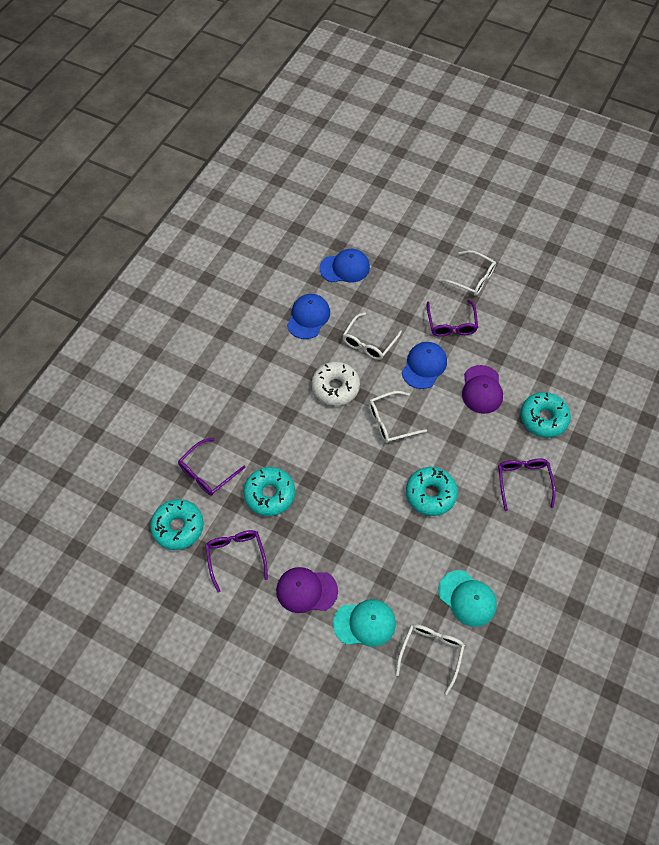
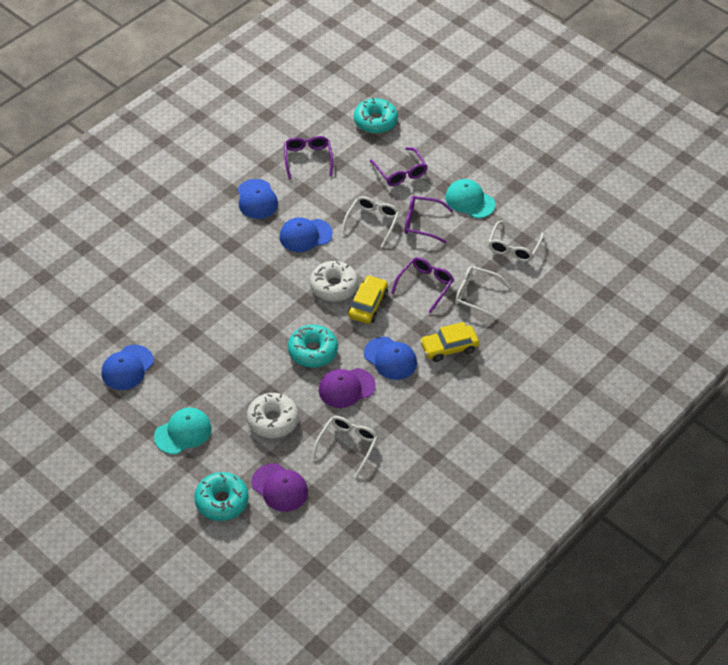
blue cap: [287,294,330,339] [320,249,370,283] [402,342,447,389] = 3 -> [101,345,154,390] [238,179,278,219] [279,217,333,252] [364,337,417,380] = 4
turquoise donut: [150,499,204,550] [243,467,295,516] [406,467,458,516] [521,392,571,438] = 4 -> [194,472,249,521] [288,325,338,368] [354,97,398,134] = 3
white donut: [312,362,360,406] = 1 -> [247,393,299,438] [310,261,358,302] = 2
yellow car: none = 0 -> [348,275,388,324] [420,322,479,362] = 2

